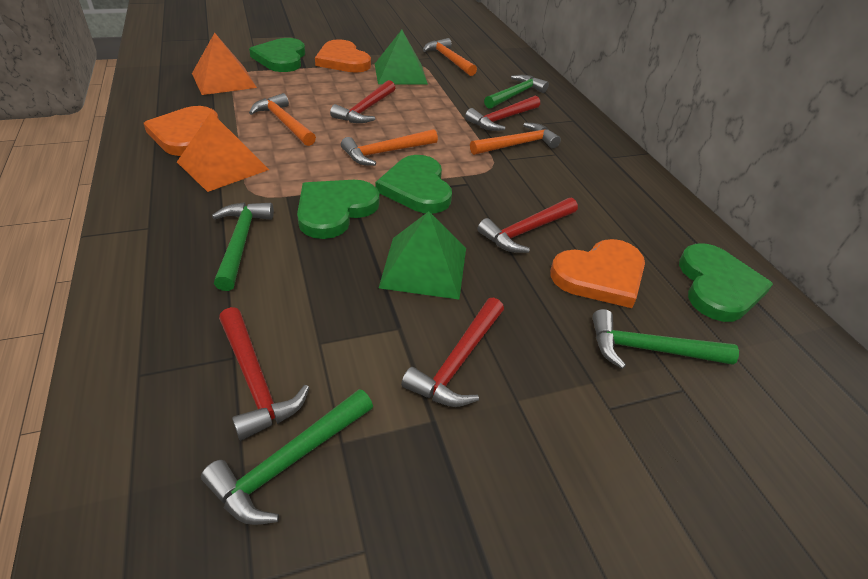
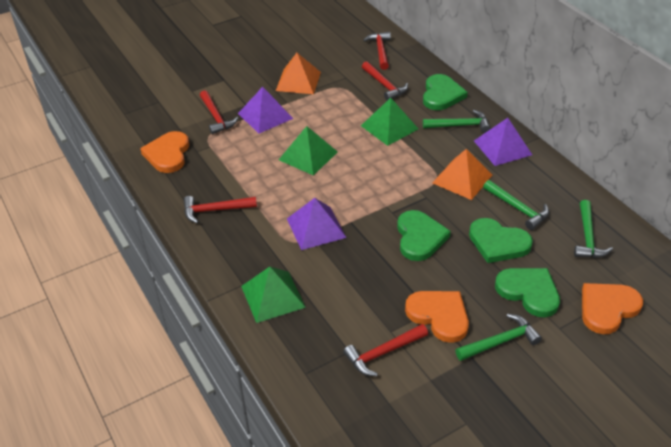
green pyramid: [375,30,428,85] [379,211,466,300] = 2 -> [241,267,306,323] [279,126,338,175] [361,98,418,146] = 3
orange hammer: [249,93,316,146] [341,129,438,166] [423,38,477,76] [470,122,561,155] = 4 -> none = 0
purple pyramid: none = 0 -> [238,87,293,134] [287,198,346,250] [474,118,532,166] = 3

